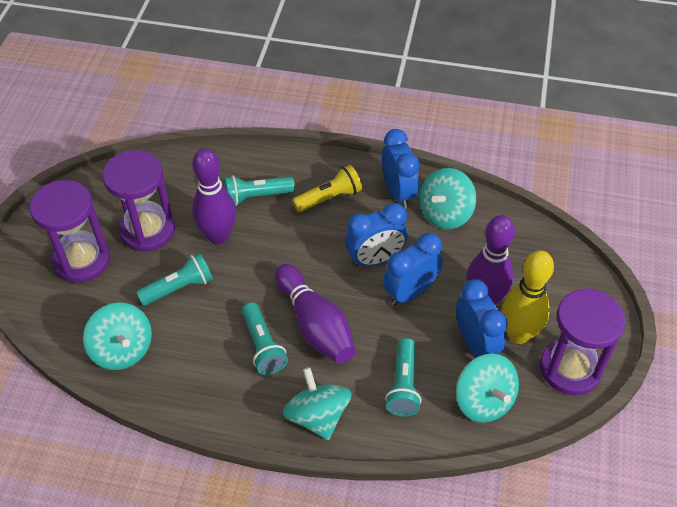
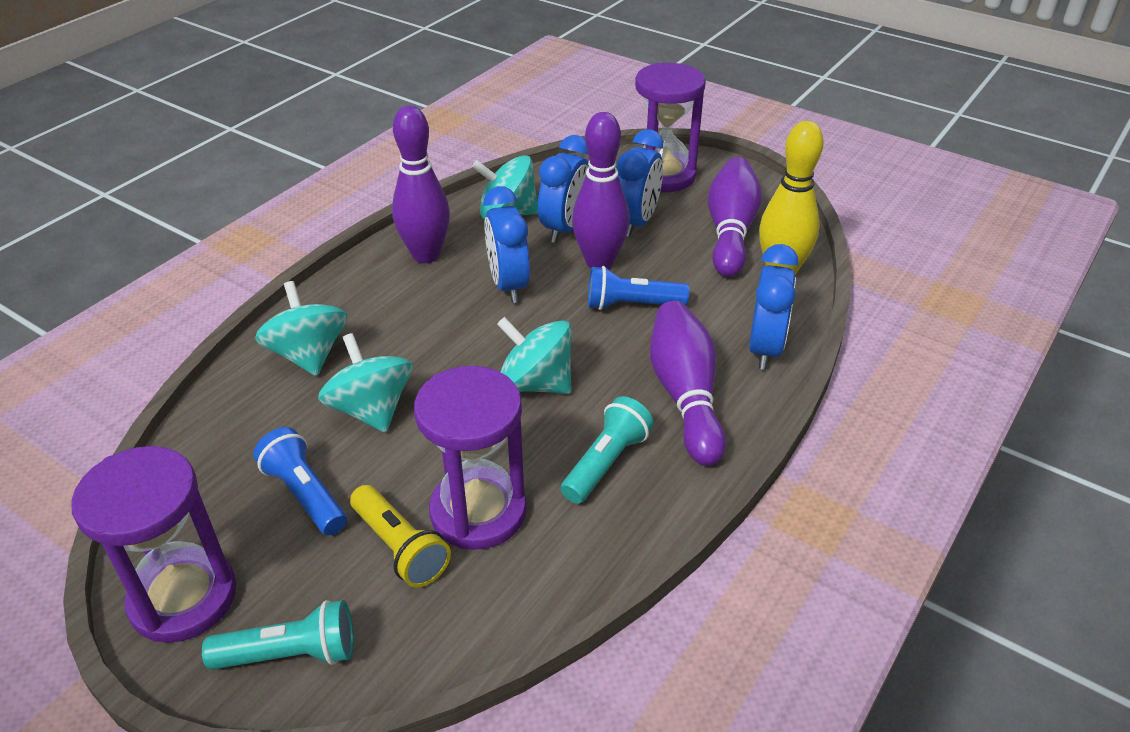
blue flashlight: none = 0 -> [253,427,347,535] [588,266,689,310] = 2
purple bowling pin: [192,148,236,244] [275,264,355,364] [467,215,515,305] = 3 -> [392,105,450,263] [572,112,630,269] [650,301,726,466] [708,157,762,277] = 4
turquoise flashlight: [136,252,213,306] [224,175,295,206] [242,302,288,375] [385,338,421,417] = 4 -> [202,600,354,670] [561,396,654,504] = 2

